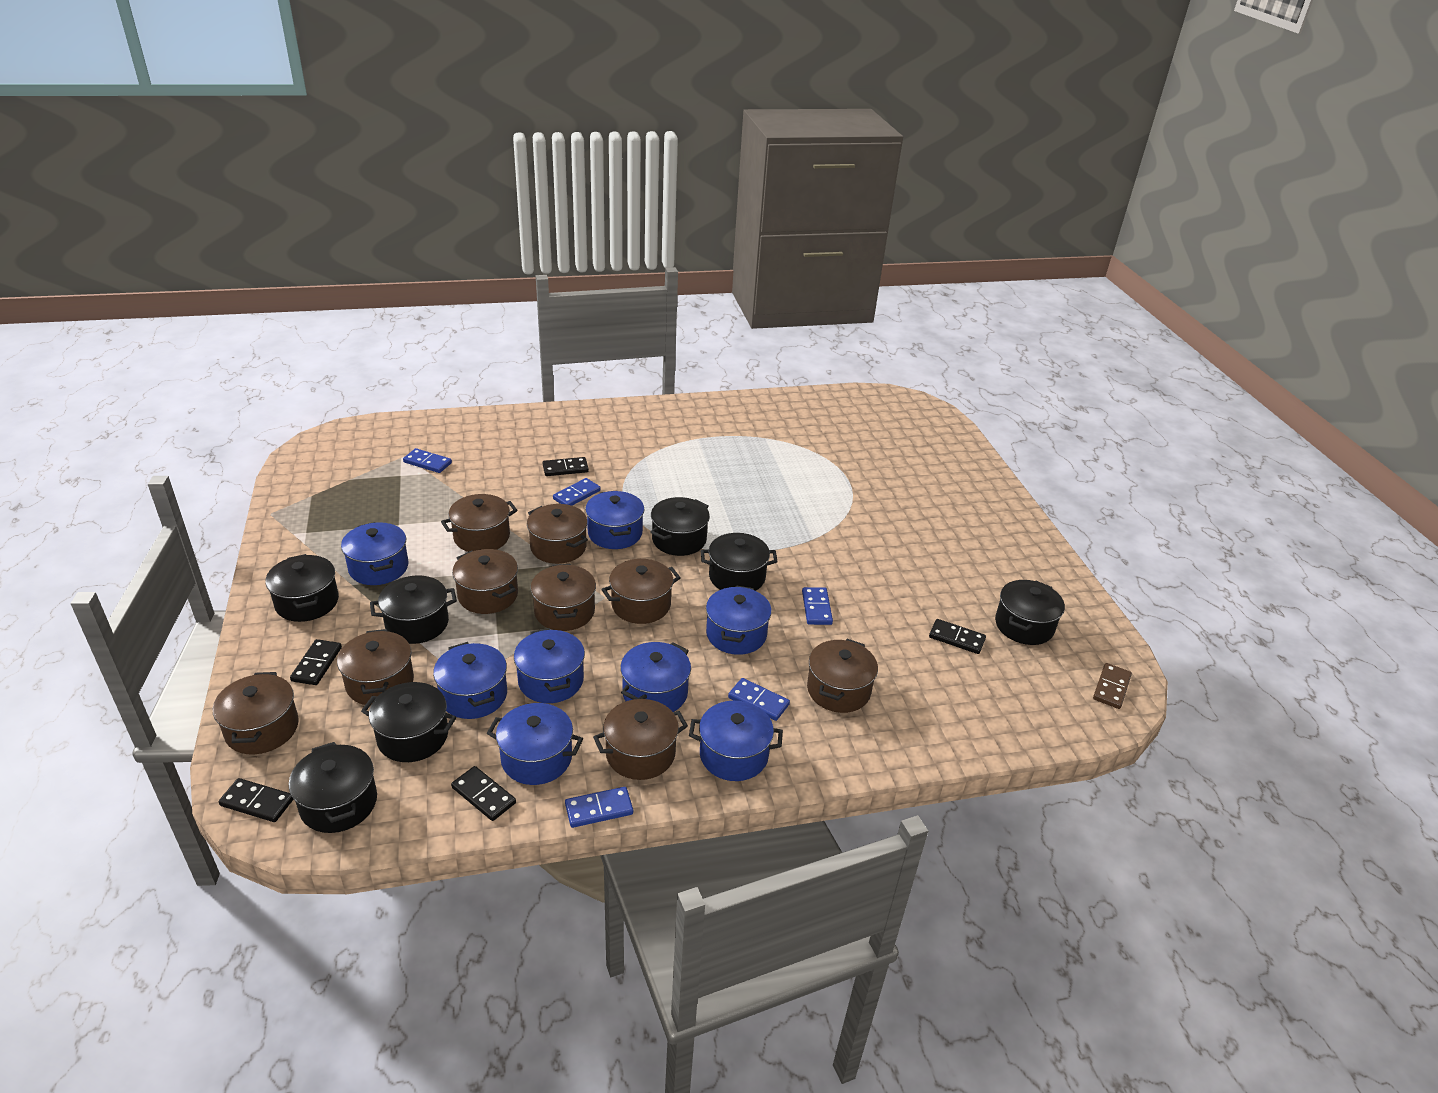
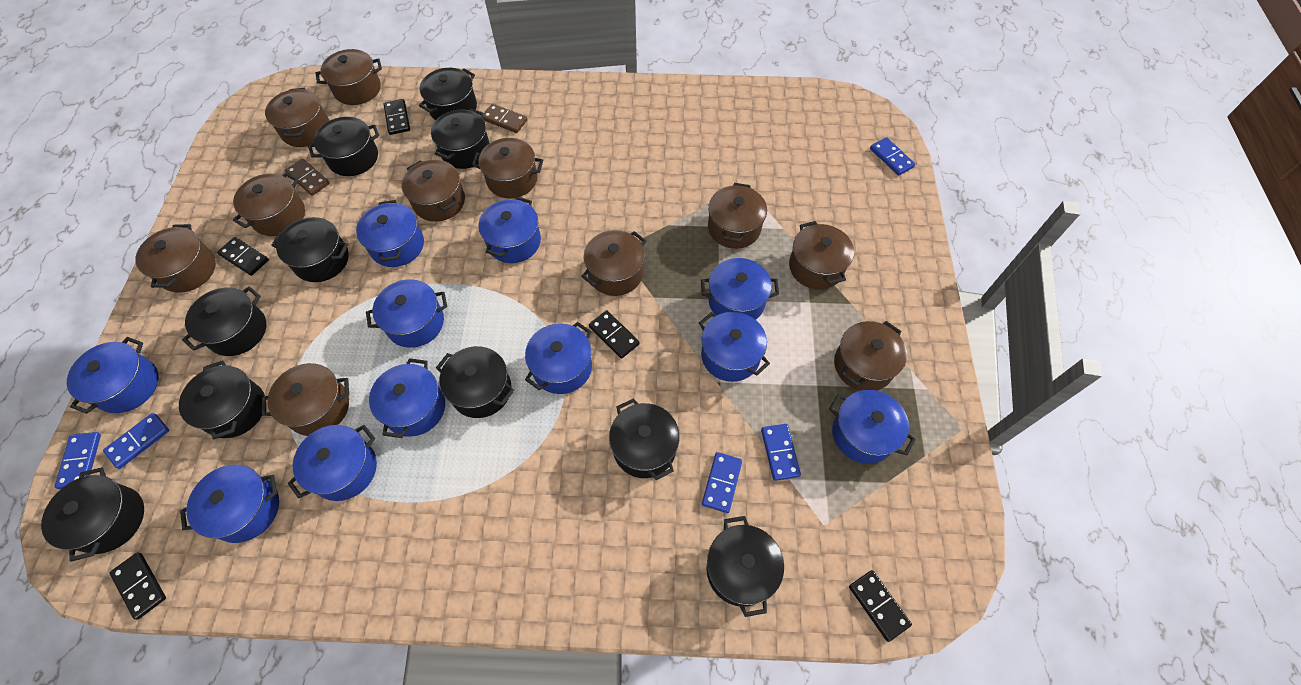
black pot: [266,554,339,622] [289,742,377,833] [361,682,456,762] [370,576,457,644] [650,497,710,556] [701,533,778,591] [995,580,1065,645] = 7 -> [41,467,144,562] [179,360,265,439] [182,286,266,356] [271,217,349,282] [308,117,379,176] [419,68,477,120] [431,108,490,169] [436,346,514,418] [609,398,680,480] [706,516,784,617] = 10
blue pot: [341,522,409,585] [433,642,507,719] [487,703,583,785] [514,628,585,703] [585,491,644,549] [620,642,691,712] [689,701,783,781] [706,585,772,655] = 8 -> [67,337,159,414] [180,465,279,543] [288,425,377,501] [356,200,424,267] [366,279,447,348] [369,358,445,438] [479,197,541,263] [525,322,592,394] [699,312,770,382] [701,258,779,320] [829,390,916,464] = 11
brown domino: [1093,663,1132,709] = 1 -> [285,159,330,196] [483,104,527,133] = 2
brown pot: [213,672,299,754] [337,629,414,706] [441,494,517,552] [452,549,518,614] [527,504,588,564] [530,564,596,631] [593,699,688,780] [601,559,681,624] [807,639,878,713] = 9 -> [135,224,216,293] [233,173,305,236] [262,363,349,436] [265,88,329,147] [315,49,382,105] [402,160,465,222] [472,138,543,198] [581,230,646,296] [708,183,767,249] [789,221,854,289] [834,321,907,391] = 11

